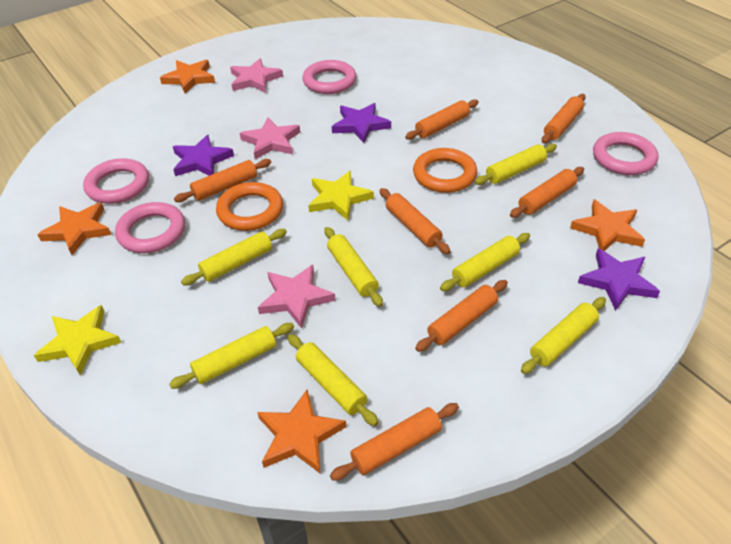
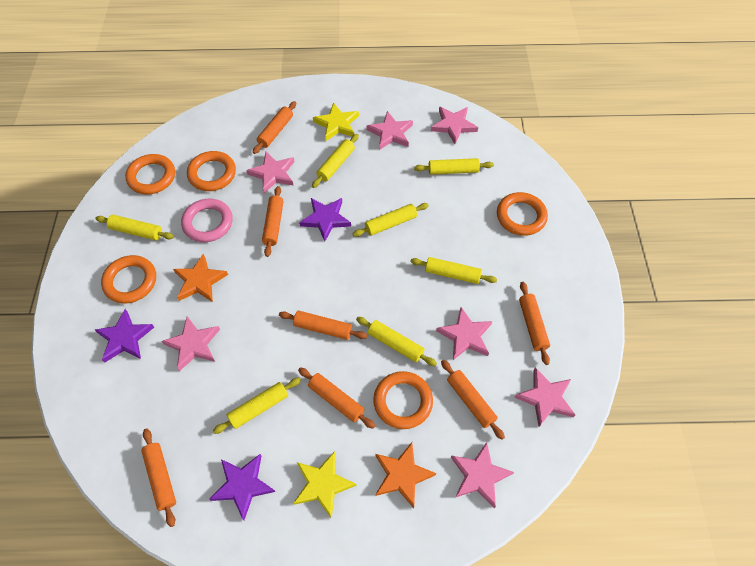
orange ring: [216,182,283,231] [413,148,477,193] = 2 -> [101,255,156,304] [125,154,175,195] [187,151,236,191] [373,371,433,429] [497,192,548,236] = 5
orange star: [37,202,111,255] [160,60,215,94] [257,390,346,474] [570,199,645,251] = 4 -> [173,253,228,302] [375,442,436,508] = 2
pink ring: [83,158,149,204] [115,202,185,253] [303,60,356,94] [593,132,658,175] = 4 -> [181,198,233,242] = 1
pink star: [230,58,283,93] [240,118,300,159] [258,265,336,328] = 3 -> [162,316,220,371] [246,152,295,193] [367,111,413,150] [431,107,478,144] [436,307,493,360] [451,442,514,508] [514,368,575,427] = 7

